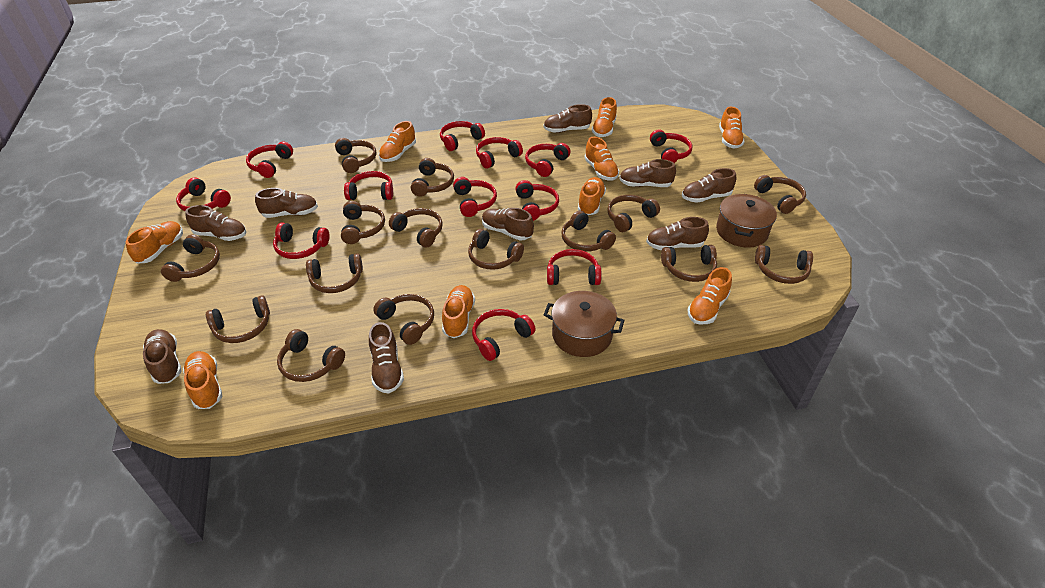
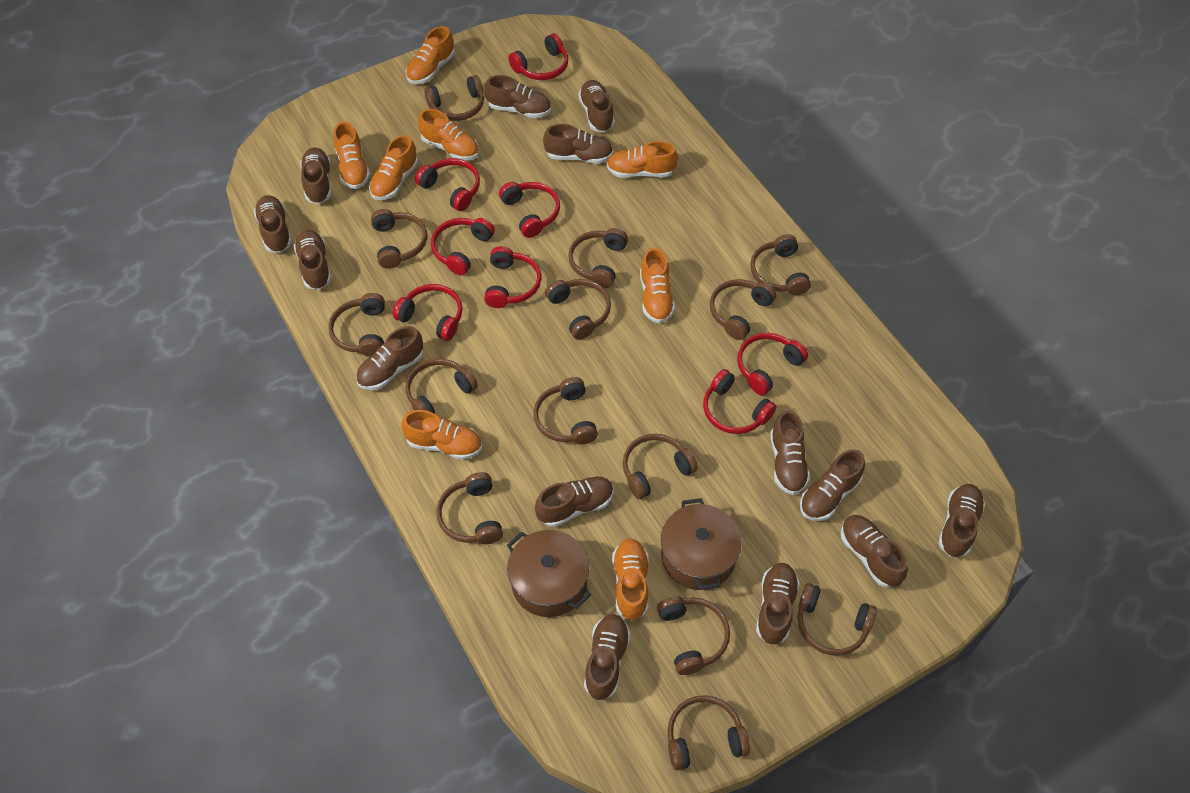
brown headphones: [161,235,220,282] [206,295,270,343] [277,329,345,382] [306,253,363,293] [335,138,377,173] [341,201,385,244] [373,294,434,345] [389,208,443,248] [411,158,454,197] [468,229,524,270] [561,211,616,252] [607,195,660,232] [661,245,717,282] [754,175,806,214] [755,245,813,284] = 15 -> [328,293,385,357] [371,209,427,269] [405,358,478,414] [424,75,484,121] [436,472,503,544] [533,377,598,445] [545,279,611,340] [568,228,628,288] [623,434,698,499] [657,597,730,675] [667,695,750,770] [710,279,776,340] [750,234,811,295] [798,583,877,655] = 14
brown shoe: [143,329,182,384] [185,205,246,241] [255,188,318,218] [369,322,404,394] [482,208,534,240] [543,104,592,133] [619,159,676,187] [646,217,709,250] [682,168,736,203] = 9 -> [254,195,292,253] [294,230,331,290] [300,148,331,204] [356,326,423,390] [485,75,551,118] [535,476,614,527] [543,124,613,164] [578,80,614,132] [584,614,631,700] [756,563,800,645] [770,410,810,495] [800,449,865,521] [841,515,908,587] [938,484,985,557] = 14
orange shoe: [126,221,183,264] [183,351,223,409] [379,121,416,162] [442,285,475,338] [578,177,606,215] [584,137,619,181] [592,97,617,137] [688,267,732,325] [719,107,745,148] = 9 -> [334,122,370,189] [369,135,418,200] [401,410,482,460] [406,26,455,84] [418,109,479,161] [607,141,678,178] [612,539,649,621] [640,248,675,323] = 8
red headphones: [176,177,231,211] [246,141,293,178] [273,223,330,259] [344,171,393,200] [440,121,485,151] [453,177,497,217] [472,309,536,361] [476,137,523,169] [515,180,559,221] [525,143,571,177] [547,249,602,285] [650,129,692,163] = 12 -> [393,284,462,341] [415,158,480,211] [431,218,495,275] [484,246,541,308] [499,182,560,238] [508,33,568,80] [703,369,777,434] [737,333,808,395] = 8

